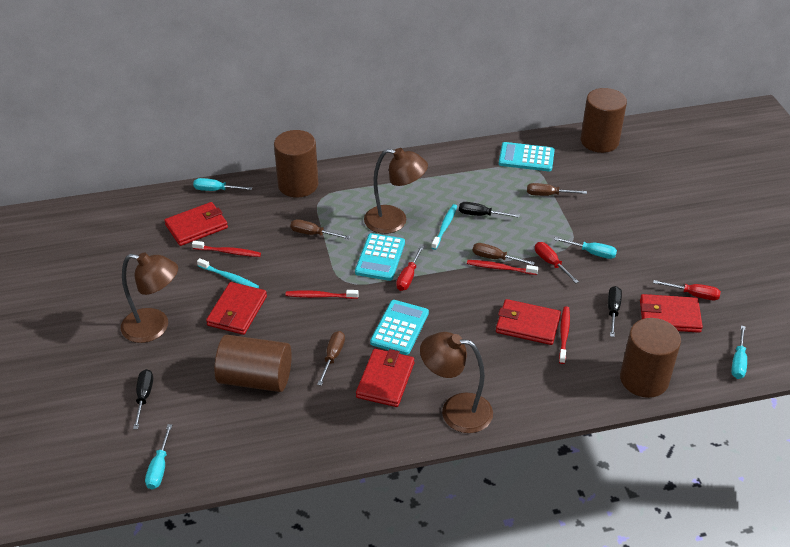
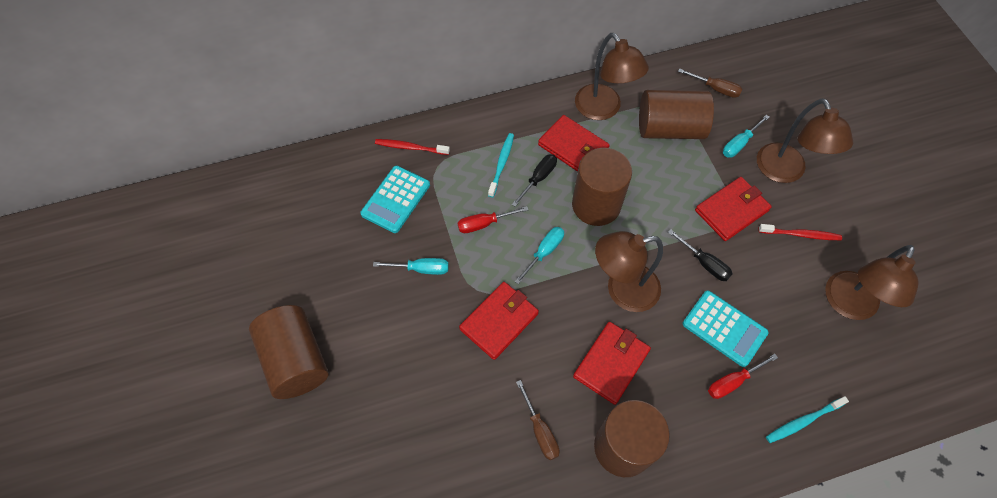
black screwdriver: [133,369,153,429] [459,202,520,218] [608,286,622,337] = 3 -> [512,154,557,207] [668,229,733,281] = 2
brown lamp: [121,252,178,343] [364,148,428,234] [420,332,493,433] = 3 -> [575,33,649,120] [595,231,663,312] [757,98,853,183] [825,245,918,320] = 4
brown screwdriver: [290,219,350,239] [317,331,345,386] [473,243,535,265] [527,183,587,196] = 4 -> [516,380,560,460] [678,68,742,98] = 2
red screwdriver: [396,246,424,291] [535,242,579,283] [653,280,721,300] = 3 -> [457,206,528,233] [708,354,778,399] = 2
red toothbrush: [192,241,261,257] [285,290,359,299] [467,260,538,275] [559,306,570,364] = 4 -> [375,139,450,155] [758,224,842,240] = 2
red wallet: [164,202,228,246] [206,282,267,335] [356,349,414,407] [496,299,561,345] [640,294,703,333] = 5 -> [459,282,539,360] [538,115,610,172] [573,322,651,405] [695,177,772,241] = 4
turquoise calculator: [355,233,405,281] [370,300,429,355] [499,142,555,171] = 3 -> [360,166,430,233] [683,290,769,367] = 2
turquoise screwdriver: [145,424,172,489] [193,178,252,191] [554,237,617,259] [731,326,747,379] = 4 -> [373,258,449,275] [515,227,564,284] [723,115,769,158] = 3

